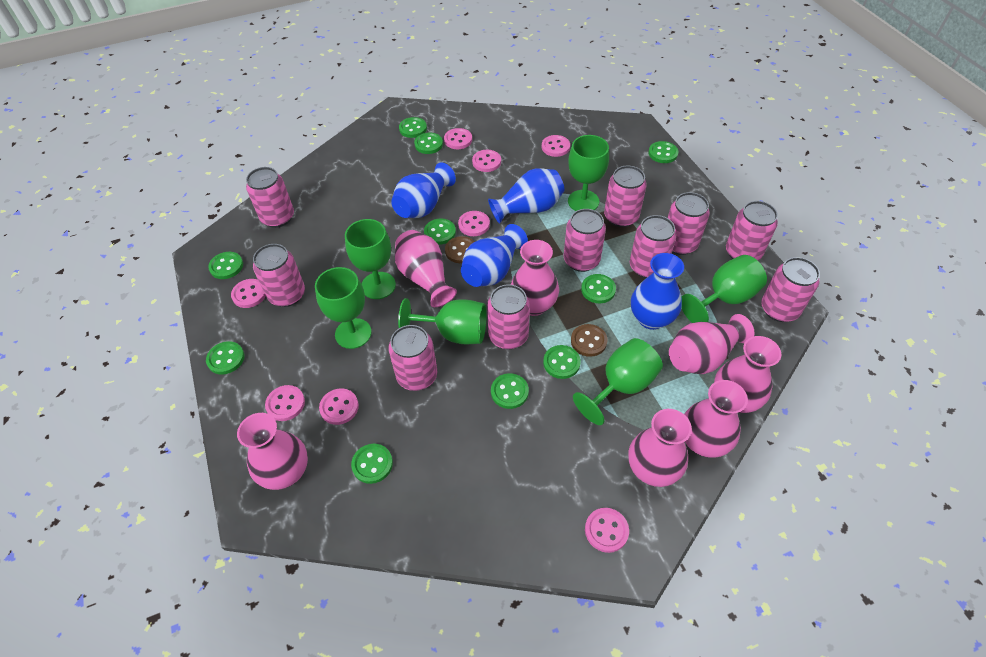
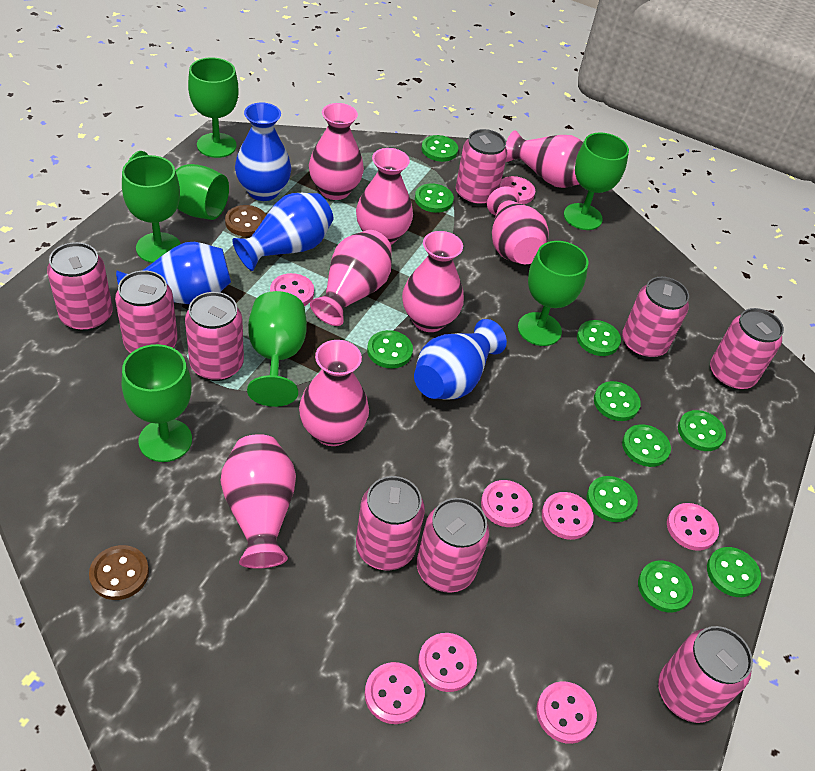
green goblet: [315,267,372,349] [345,219,396,299] [398,298,487,344] [568,135,609,211] [573,338,663,425] [682,255,767,323] = 6 -> [122,155,181,263] [122,344,192,462] [129,151,229,220] [188,57,239,158] [247,291,307,407] [518,241,588,346] [564,132,629,230] = 7
pink can: [246,167,294,228] [253,244,305,307] [388,325,437,391] [487,284,530,349] [564,209,606,272] [604,166,647,227] [630,215,676,278] [668,192,710,255] [726,201,778,260] [761,257,820,322] = 10 -> [47,242,113,332] [115,270,178,353] [185,292,244,381] [356,476,425,570] [417,498,489,593] [456,129,508,206] [622,277,689,359] [658,626,753,723] [710,308,784,390] = 9
pink vase: [237,413,308,490] [395,230,457,307] [511,240,559,316] [628,409,692,487] [669,314,754,374] [684,380,748,458] [714,336,781,413] = 7 -> [221,434,296,569] [299,340,369,446] [309,103,364,200] [310,230,392,326] [356,148,413,245] [402,231,464,332] [487,186,549,264] [506,130,583,188] = 8

